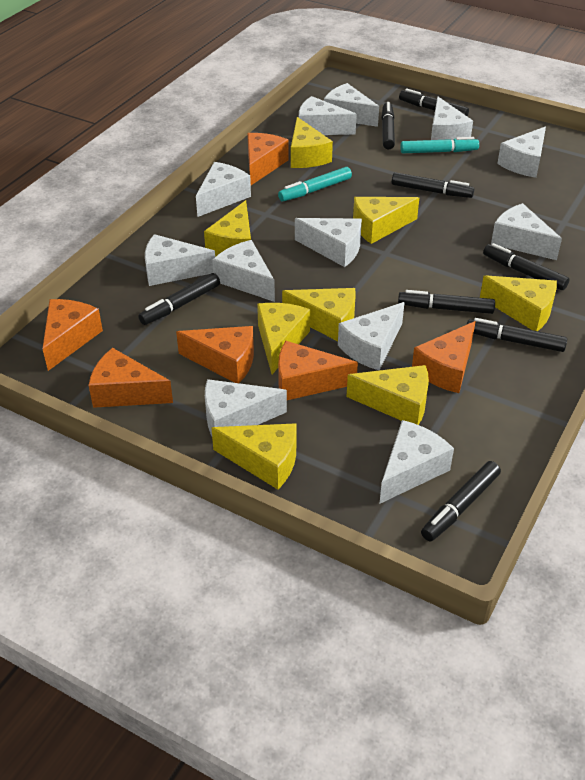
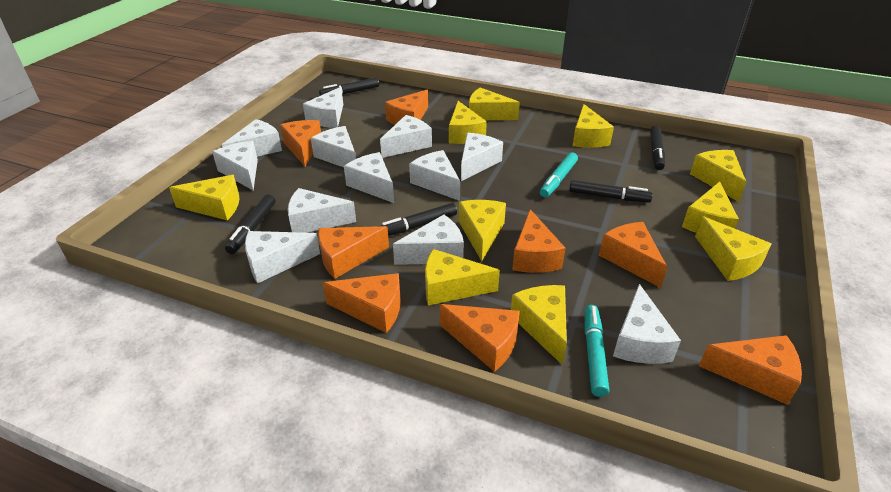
black marker: [138,273,220,325] [381,102,395,150] [392,172,475,198] [398,290,495,314] [399,89,469,116] [421,461,501,541] [467,318,567,352] [483,243,569,290] = 8 -> [225,194,275,254] [319,78,379,96] [381,203,457,236] [569,180,653,203] [650,126,665,170] = 5
orange cheese: [43,299,103,371] [88,348,173,408] [176,326,254,383] [248,133,289,185] [278,341,358,400] [412,321,476,393] = 6 -> [280,120,321,166] [318,226,389,279] [323,273,401,333] [385,90,428,125] [440,304,520,372] [512,209,566,273] [599,222,668,288] [699,335,802,405] = 8
yellow cheese: [204,200,251,256] [212,423,296,489] [257,303,310,374] [282,288,356,341] [291,117,333,168] [347,365,429,425] [353,197,419,244] [480,275,557,331] = 8 -> [169,175,239,220] [425,249,500,305] [449,101,487,144] [459,200,506,261] [469,88,520,120] [511,285,567,365] [573,104,614,148] [682,182,739,233] [690,150,746,202] [695,216,771,281] = 10

